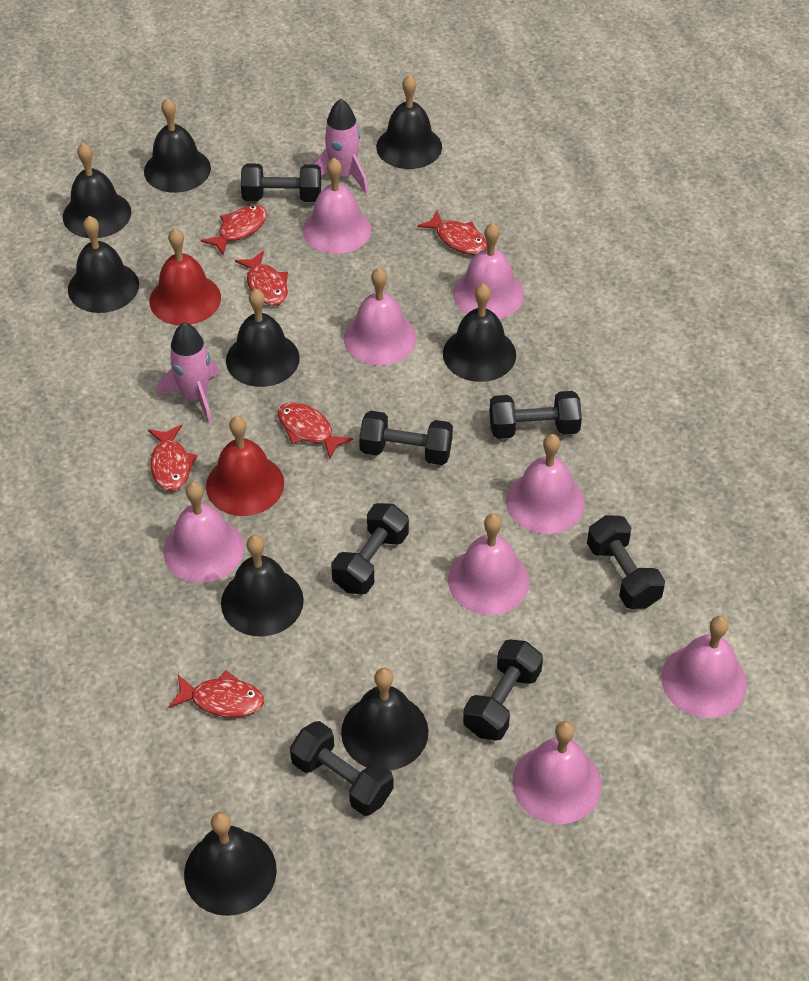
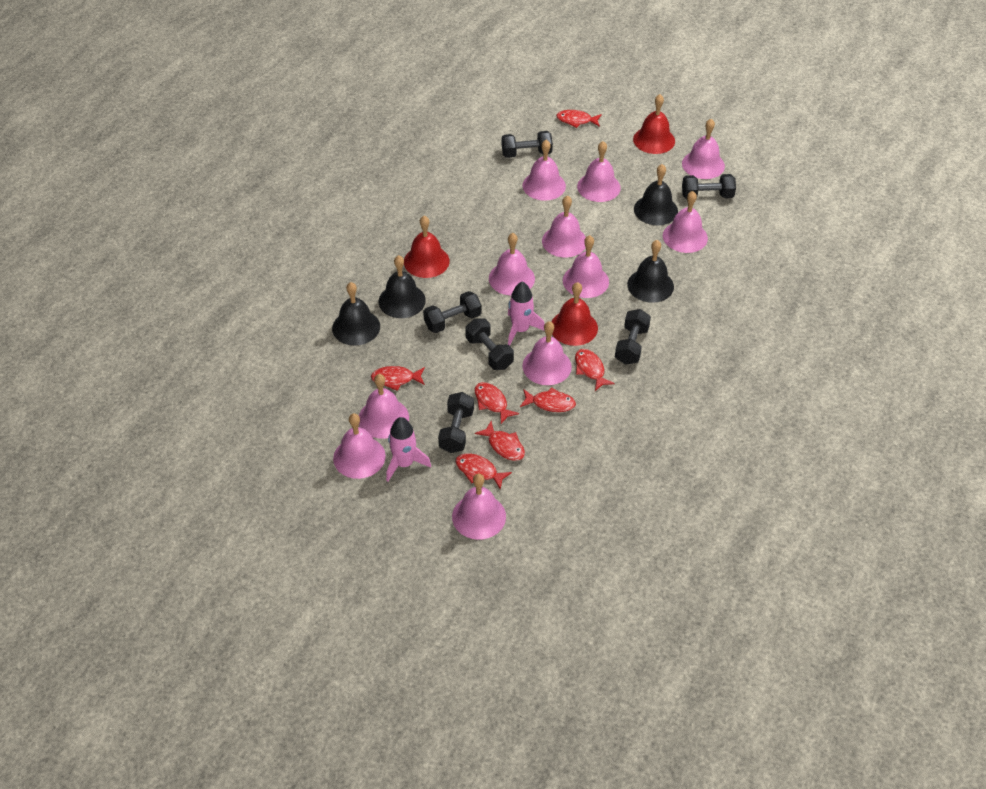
black bell: [63,143,132,238] [68,216,139,313] [144,98,211,193] [184,812,277,916] [221,535,304,637] [226,289,300,387] [341,668,428,770] [376,75,442,169] [443,284,516,382] = 9 -> [332,282,380,346] [379,255,426,318] [627,240,674,303] [634,164,678,225] = 4
black dumbbell: [241,164,321,202] [290,721,393,816] [331,503,409,594] [359,411,453,465] [463,640,543,741] [489,391,582,439] [587,515,665,609] = 7 -> [423,291,482,333] [438,392,474,453] [465,319,514,370] [502,131,553,158] [615,309,651,365] [682,174,736,199] = 6
pink bell: [163,482,244,583] [303,158,372,254] [344,268,417,366] [448,514,530,615] [453,223,524,319] [506,434,585,534] [512,721,602,824] [661,616,747,718] = 8 -> [333,413,386,479] [359,374,409,439] [452,474,506,540] [489,233,535,295] [522,140,566,201] [522,321,572,385] [542,195,586,258] [563,235,609,298] [577,141,621,202] [663,191,708,253] [682,119,725,179] = 11
red bell: [150,228,221,325] [206,416,284,516] = 2 -> [404,216,450,278] [551,282,598,346] [633,94,675,154] = 3
red fish: [148,425,198,491] [169,670,264,718] [201,205,267,255] [235,251,288,306] [278,402,353,459] [417,211,487,255] = 6 -> [371,366,425,391] [455,453,512,490] [474,382,519,424] [475,421,525,461] [520,387,576,412] [556,110,602,128] [575,349,615,391] = 7

